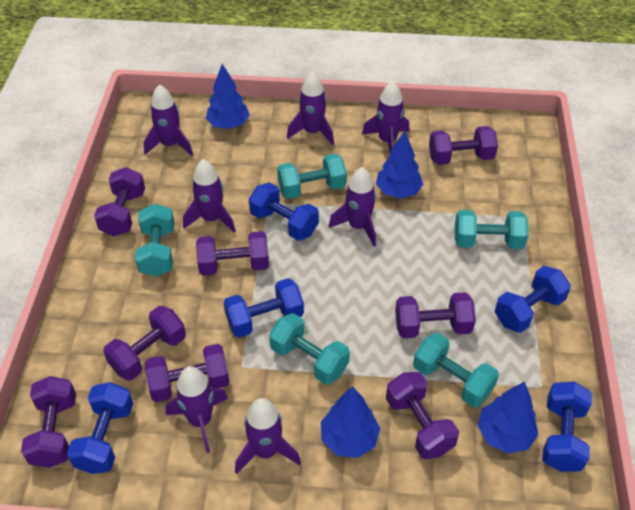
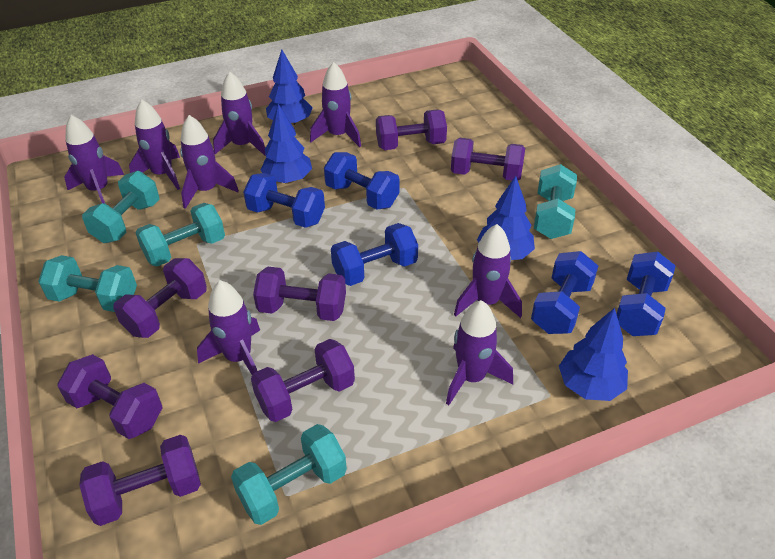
purple dumbbell: [21,376,76,468] [94,167,145,236] [103,306,186,380] [145,344,230,402] [196,231,269,276] [386,372,459,459] [395,292,476,338] [429,126,498,165] = 8 -> [57,354,162,439] [79,435,201,526] [113,258,207,338] [251,339,355,422] [253,267,346,321] [376,110,447,150] [451,138,525,181] = 7
purple rocket: [144,85,193,156] [166,366,228,453] [183,159,236,233] [235,398,301,474] [287,72,334,145] [329,167,376,247] [362,81,409,152] = 7 -> [64,115,124,204] [129,100,180,190] [180,115,239,209] [197,280,260,375] [213,72,266,156] [310,62,361,147] [446,300,513,405] [454,224,522,318] = 8

